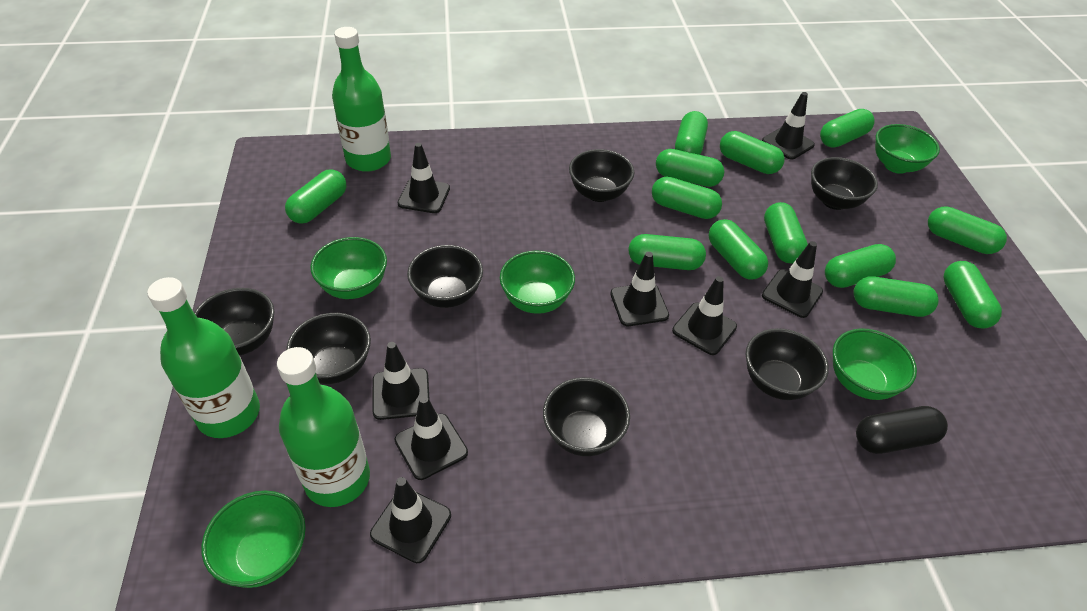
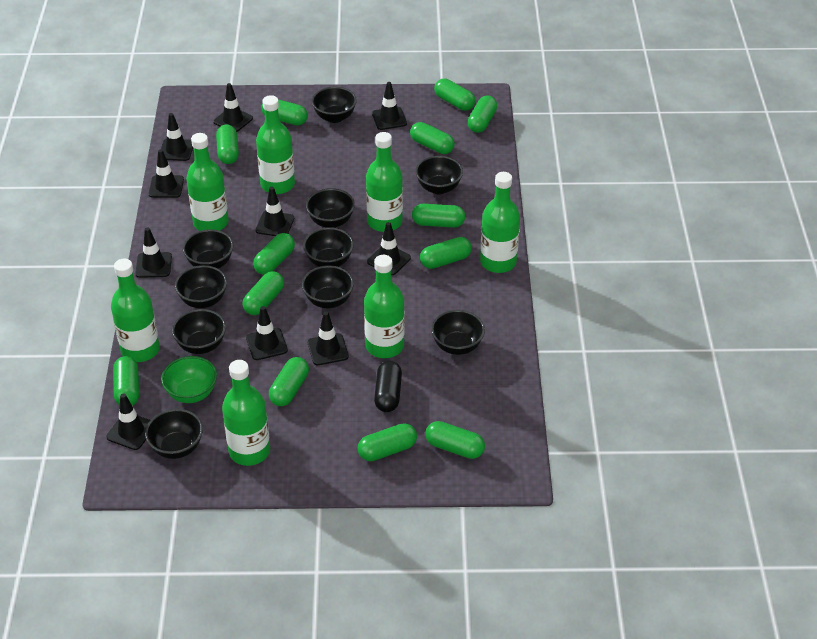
black bowl: [194,288,274,356] [286,313,371,384] [407,245,483,308] [543,377,630,456] [569,149,634,202] [746,328,829,400] [811,157,878,210] = 7 -> [145,409,203,459] [172,309,226,354] [175,265,227,308] [183,229,234,268] [302,265,354,308] [303,227,354,267] [306,188,355,228] [312,87,357,123] [415,156,463,194] [431,310,485,355] = 10
black traffic cone: [370,477,451,563] [373,342,430,420] [395,396,468,480] [398,143,450,213] [610,252,669,326] [672,276,737,355] [762,92,815,160] [762,241,823,318] = 8 -> [107,393,150,450] [135,227,172,278] [149,149,184,198] [161,113,193,161] [213,83,253,132] [246,306,288,360] [255,187,294,236] [308,312,349,365] [367,222,411,275] [372,82,407,130] = 10
green bottle: [147,277,260,438] [277,347,370,507] [332,27,391,172] = 3 -> [111,259,160,362] [186,133,229,231] [222,360,270,466] [256,95,295,194] [364,255,405,358] [366,132,403,232] [480,172,520,273] = 7
green bowl: [201,490,306,588] [310,237,387,299] [500,250,575,314] [833,328,917,400] [875,124,940,174] = 5 -> [161,356,217,403] = 1

